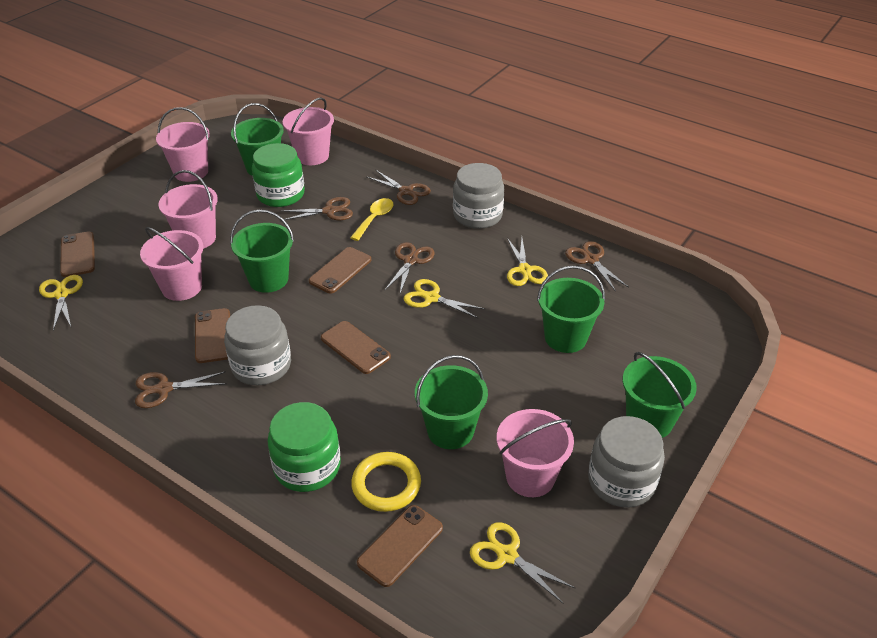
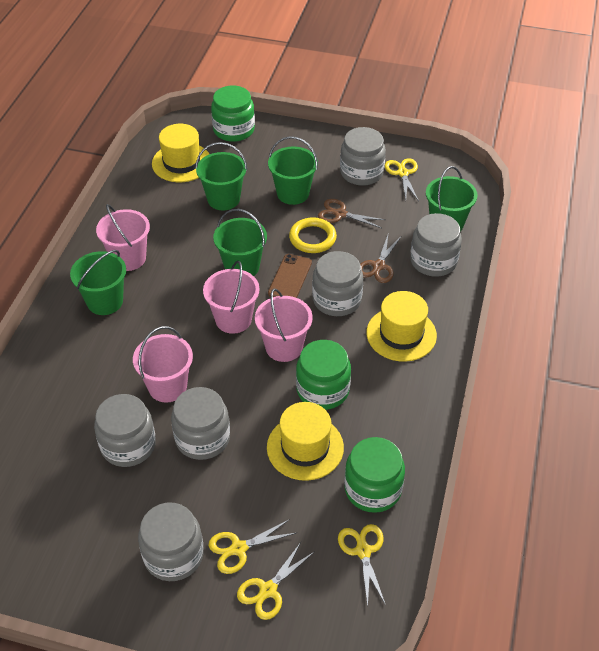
brown phone: [60,231,95,277] [195,308,230,363] [309,247,371,294] [321,321,391,374] [357,505,443,587] = 5 -> [268,254,312,298] = 1
brown scissors: [135,371,227,408] [281,197,353,220] [366,170,431,205] [385,242,435,293] [565,241,629,292] = 5 -> [318,199,385,228] [360,235,401,283] = 2
green jar: [252,143,305,207] [267,402,341,492] = 2 -> [211,86,255,142] [296,340,351,410] [344,437,405,513] = 3
grey jar: [224,305,291,385] [453,163,504,229] [588,416,665,508] = 3 -> [94,394,156,467] [138,503,204,581] [171,387,230,460] [312,251,363,316] [340,127,386,186] [410,213,462,276] = 6
pink bucket: [140,227,203,301] [156,107,210,182] [158,170,218,249] [283,97,334,165] [497,409,574,497] = 5 -> [96,204,150,271] [133,326,193,403] [203,261,260,334] [255,288,313,362] = 4
yellow hat: none = 0 -> [152,124,209,182] [267,402,344,481] [366,291,437,362] = 3
yellow spoon: [350,198,394,241] = 1 -> none = 0

